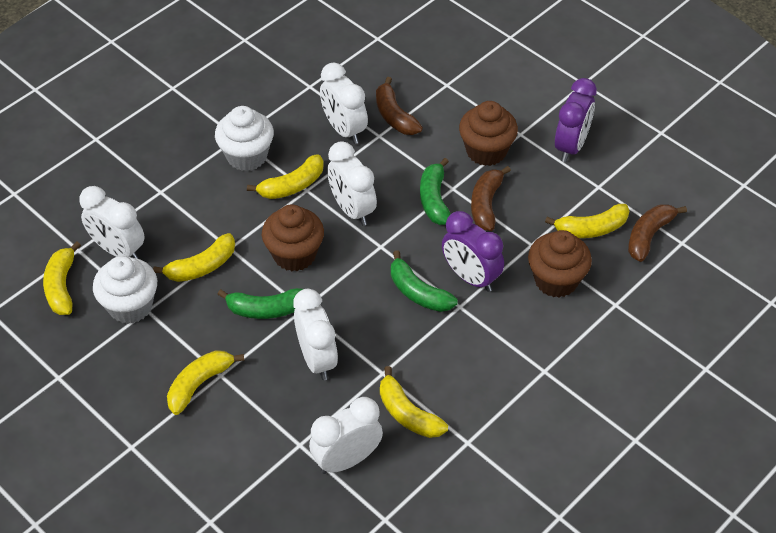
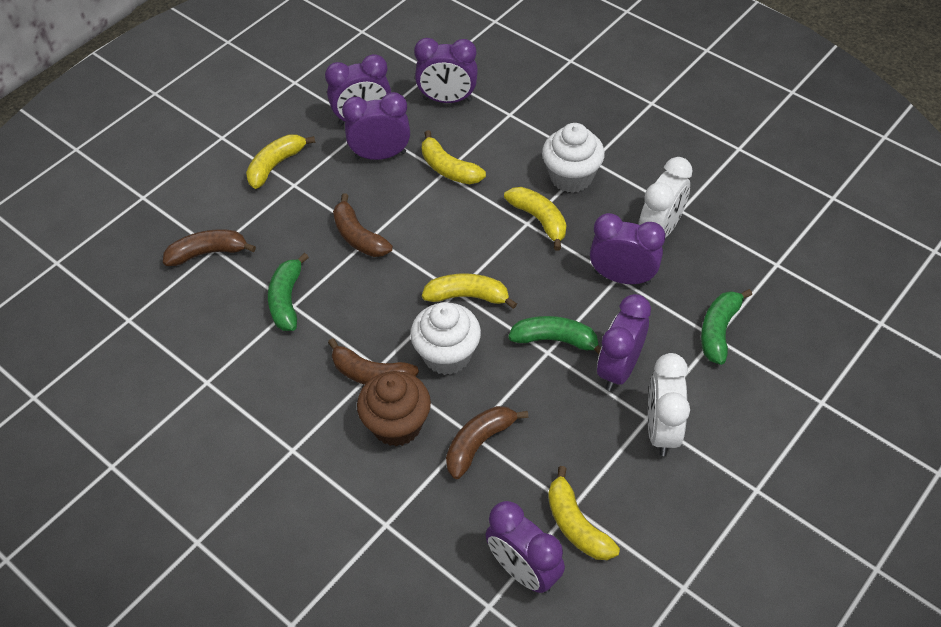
brown banana: [376,77,423,135] [471,166,511,231] [628,204,687,262] = 3 -> [163,229,256,266] [328,338,419,385] [333,193,393,257] [446,406,528,479] = 4
brown cupcake: [262,204,324,271] [459,101,518,166] [528,230,592,298] = 3 -> [357,371,431,447] = 1
purple clock: [442,211,504,292] [555,78,597,162] = 2 -> [325,54,392,125] [342,92,410,160] [414,38,478,103] [485,501,565,593] [590,213,665,285] [597,294,651,391] = 6
white clock: [79,186,145,259] [293,289,338,380] [309,397,383,474] [320,62,368,144] [327,141,377,226] = 5 -> [639,157,693,238] [648,353,690,456] = 2
yellow banana: [43,241,81,315] [153,233,235,282] [167,350,244,415] [247,154,324,199] [380,366,448,438] [545,204,629,238] = 6 -> [246,134,315,189] [422,130,486,184] [422,273,517,309] [504,187,566,250] [548,466,620,560] = 5

